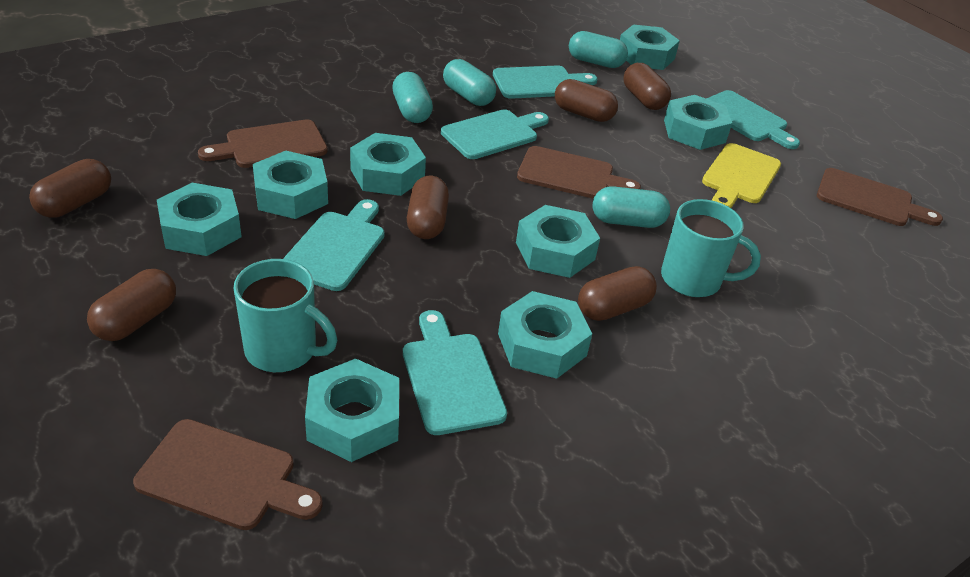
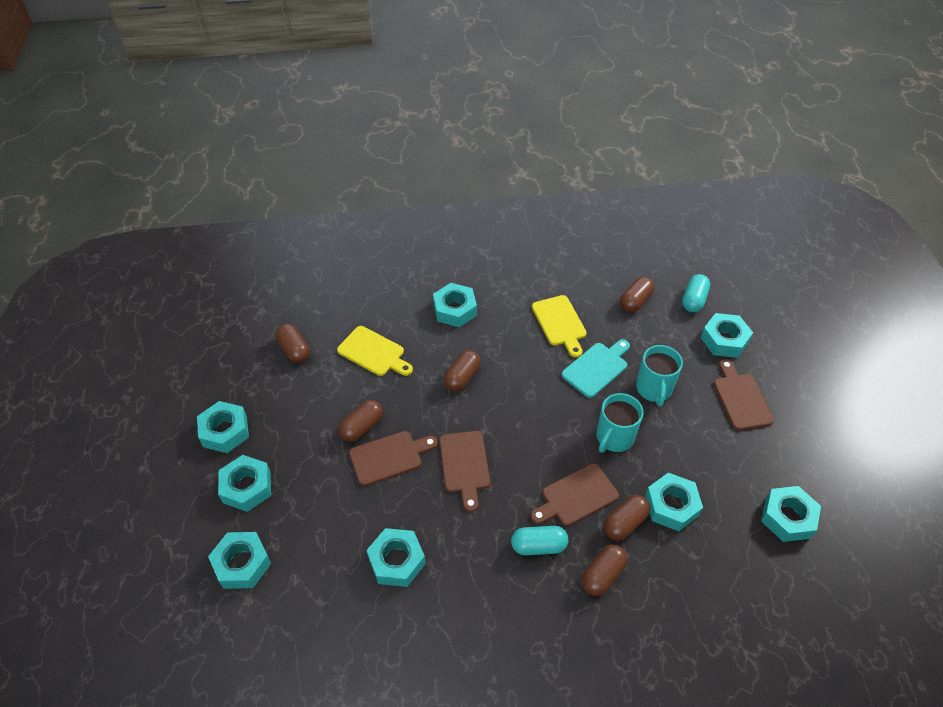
turquoise capsule: [392,72,433,123] [443,59,496,106] [569,31,628,68] [593,186,670,228] = 4 -> [511,526,568,555] [682,274,710,312] = 2
turquoise cutting board: [283,199,384,291] [403,310,507,435] [441,109,549,159] [493,65,598,99] [706,90,800,149] = 5 -> [561,339,630,398] = 1
yellow cutting board: [702,143,781,208] = 1 -> [337,326,413,376] [532,295,587,358] = 2

